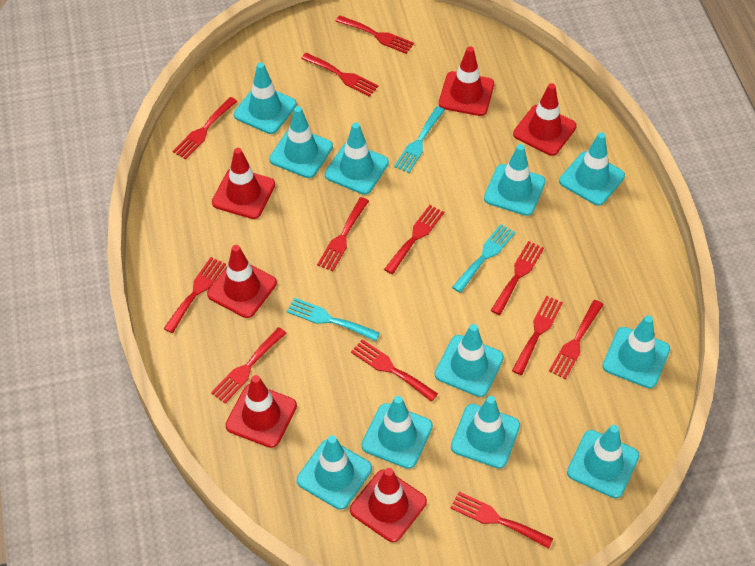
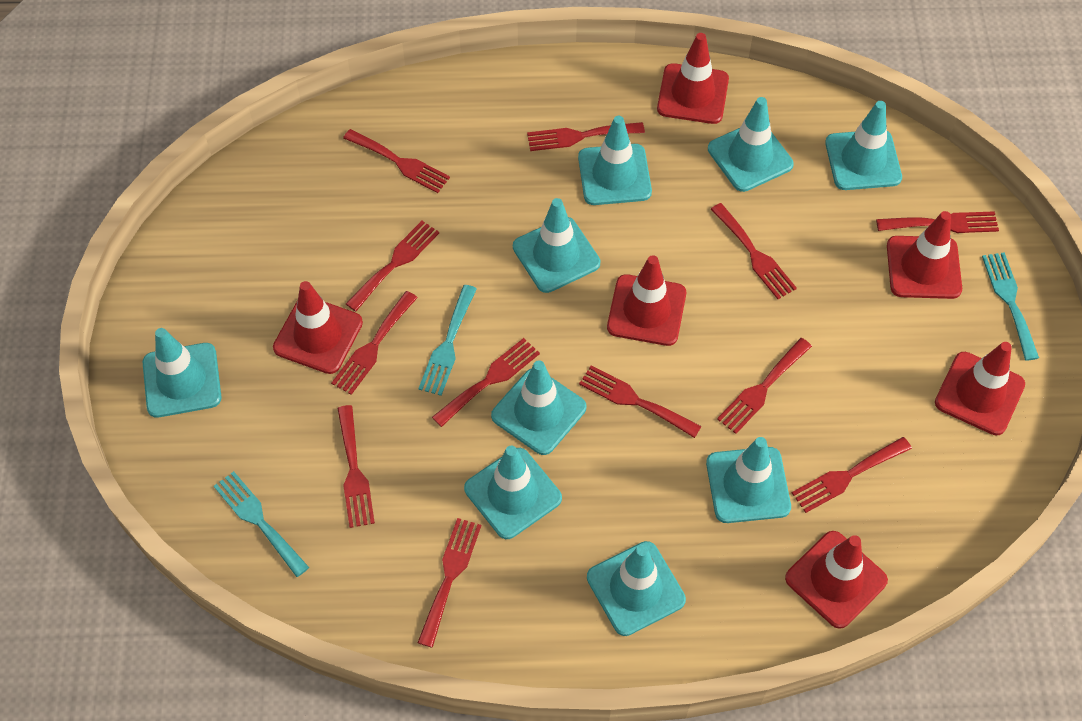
turquoise traffic cone: [234,62,297,134] [269,106,333,178] [297,435,372,510] [325,122,389,195] [361,396,433,469] [435,324,504,397] [451,396,520,468] [484,144,546,216] [559,132,625,206] [567,425,639,498] [603,315,670,388] = 11 -> [143,328,221,417] [464,446,562,539] [491,360,587,455] [513,198,601,293] [578,116,652,205] [587,541,686,636] [706,437,791,523] [708,97,794,192] [825,101,902,190] = 9

